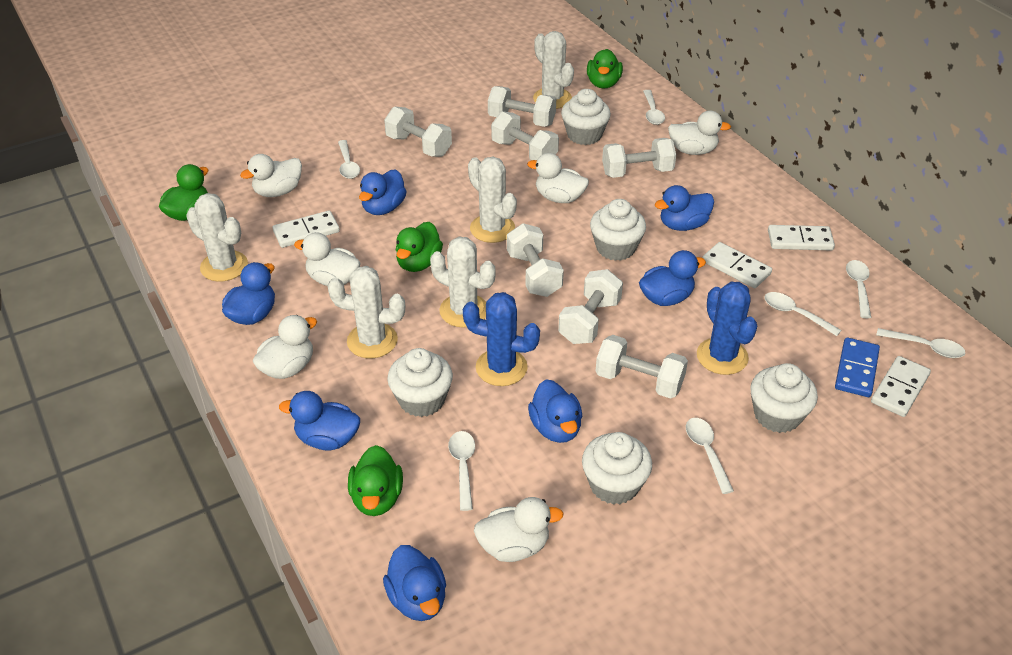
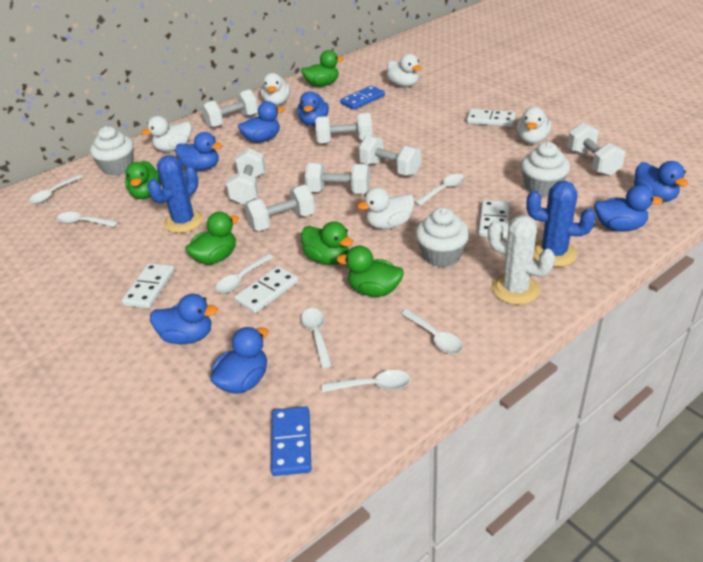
blue domino: [835,338,880,397] = 1 -> [271,406,311,476] [340,86,385,110] = 2
green duck: [159,164,209,221] [348,445,403,516] [396,222,443,272] [587,49,623,88] = 4 -> [125,161,161,199] [185,212,239,265] [301,50,344,87] [301,221,353,265] [337,246,404,297] = 5
white cactus: [186,193,248,282] [328,266,405,358] [430,237,496,328] [468,157,517,243] [533,31,574,109] = 5 -> [488,215,555,305] = 1
white cupcake: [387,348,453,417] [561,89,611,145] [582,432,652,505] [590,199,646,261] [750,363,818,433] = 5 -> [90,126,134,176] [416,207,470,267] [521,142,570,197] = 3
white duck: [240,154,302,197] [252,315,317,379] [294,232,361,286] [474,497,564,562] [527,153,589,203] [668,111,731,155] = 6 -> [141,116,191,152] [261,73,290,106] [357,187,415,229] [387,54,422,87] [517,107,552,144] = 5

